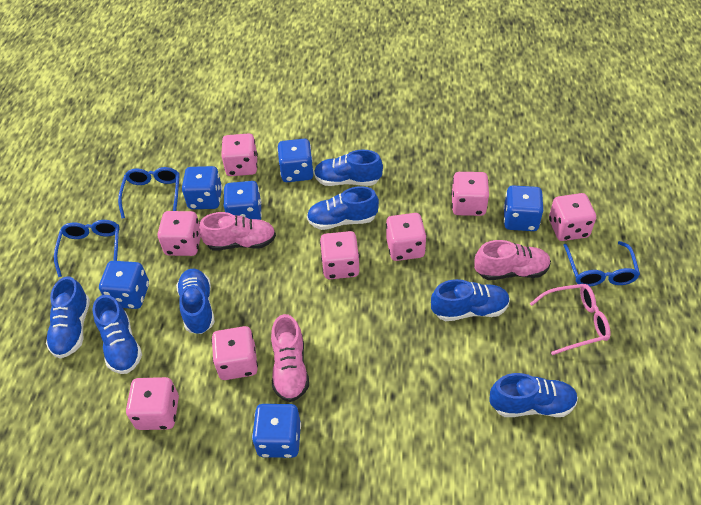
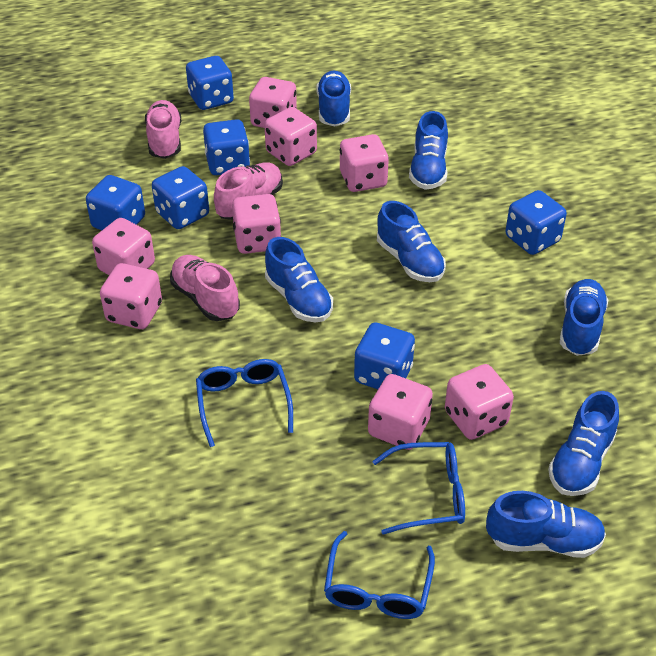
pink glasses: [530,284,610,355] = 1 -> none = 0

